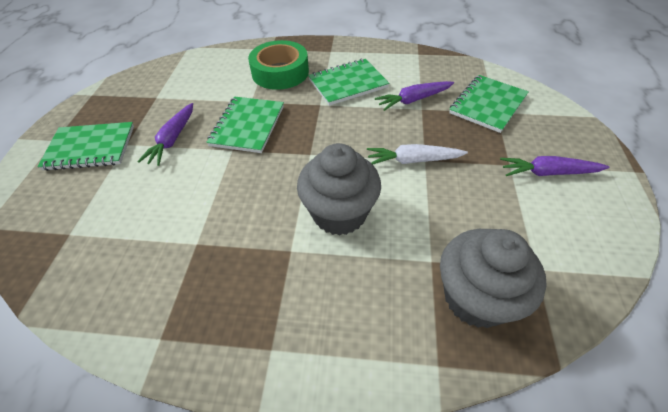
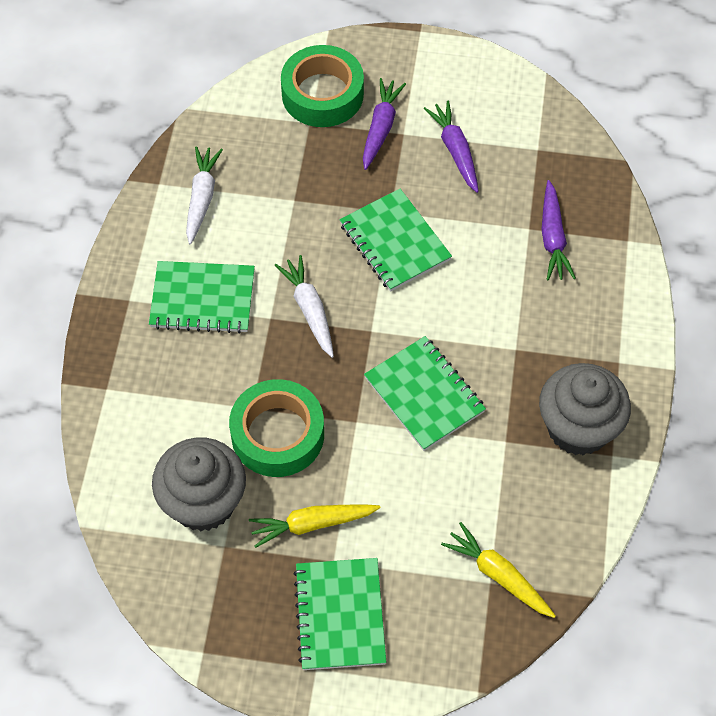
green tape: [248,40,309,90] = 1 -> [229,379,324,477] [281,45,364,127] = 2
white carrot: [367,144,468,164] = 1 -> [186,146,223,244] [275,255,334,358] = 2
yellow carrot: none = 0 -> [249,504,380,548] [441,522,556,618] = 2

